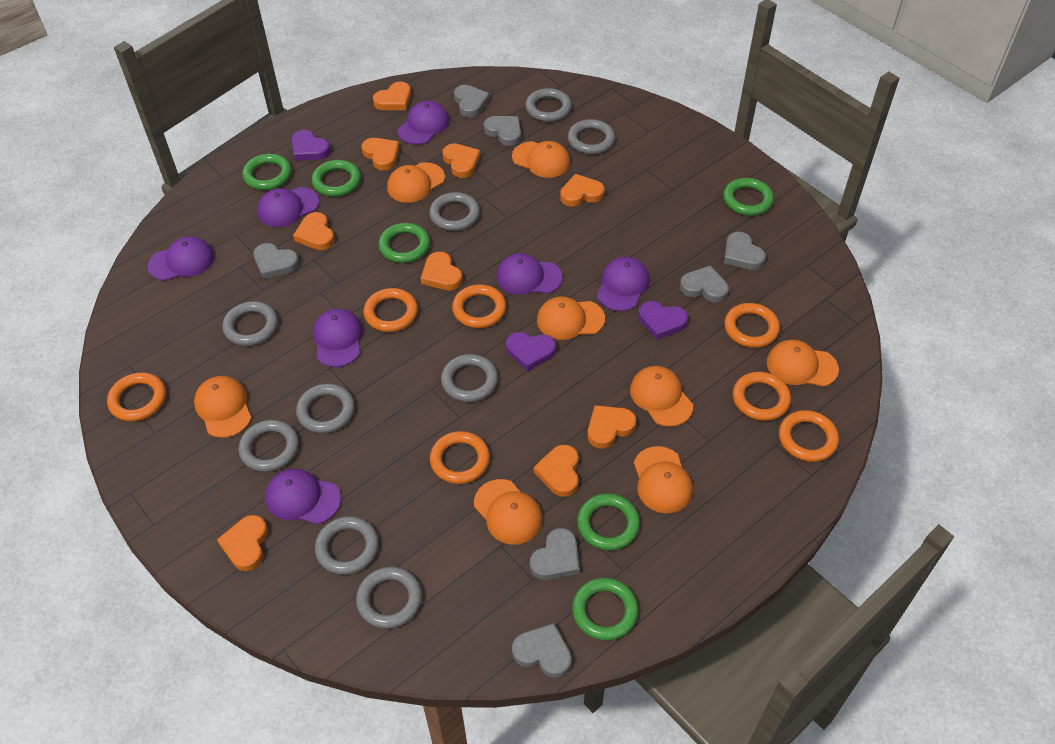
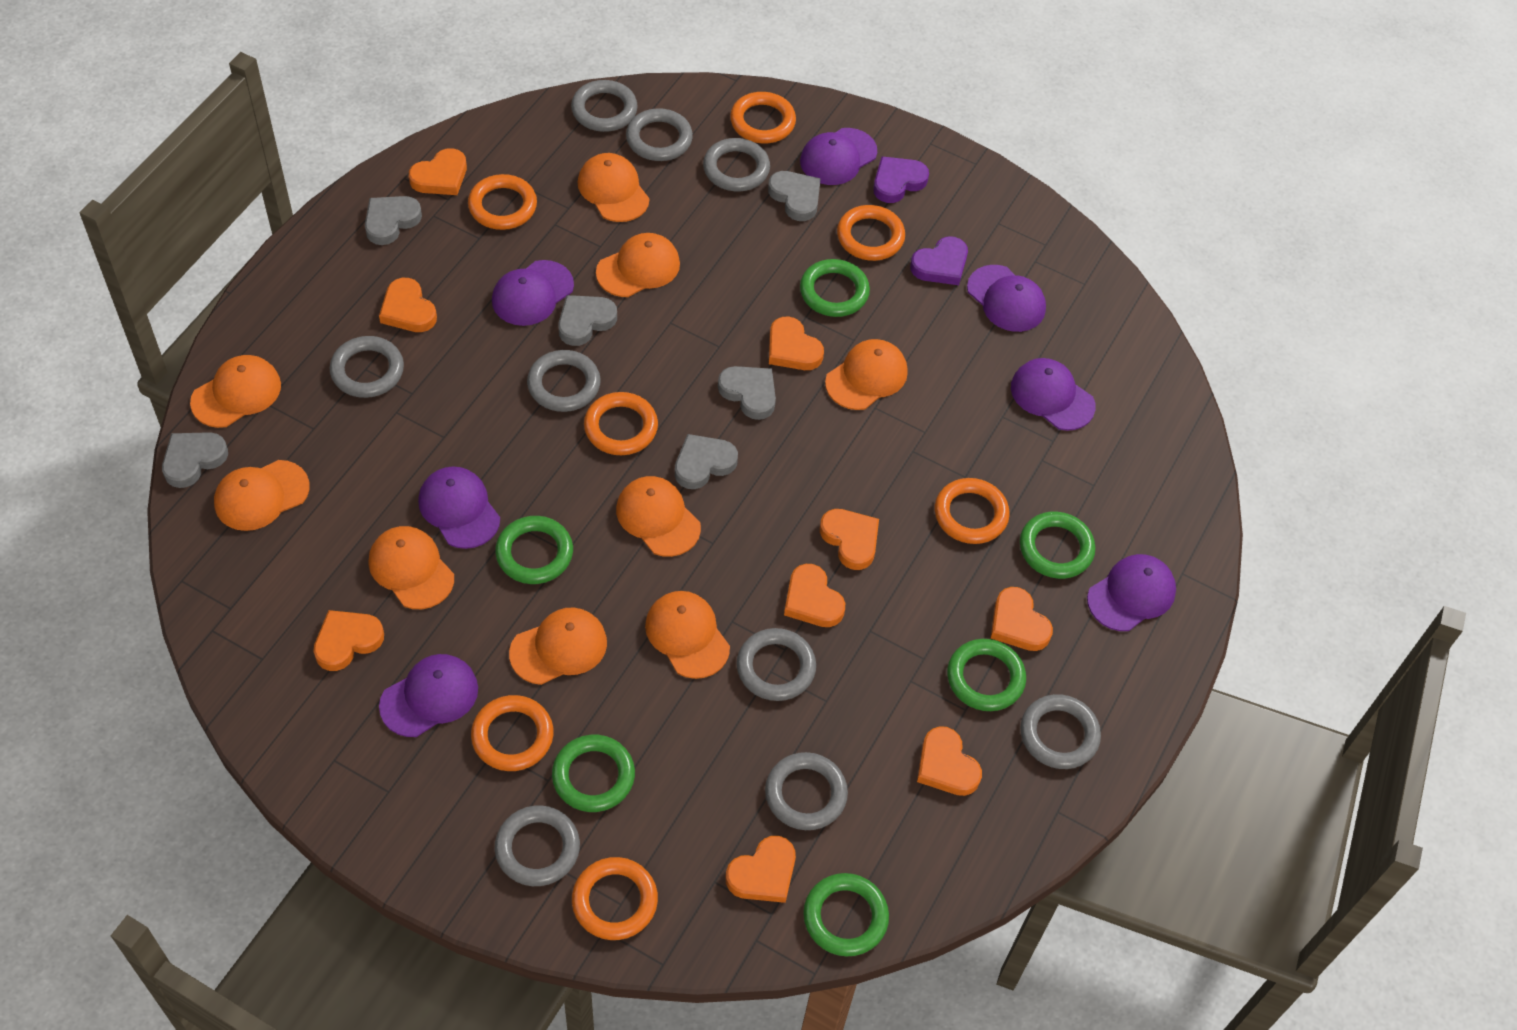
grey heart: [253,243,299,279] [454,85,490,117] [484,116,521,146] [512,623,572,678] [530,528,579,580] [680,266,729,303] [724,232,766,270] = 7 -> [162,432,228,488] [365,196,422,245] [558,295,617,346] [675,434,738,489] [718,366,776,420] [768,171,821,221] = 6
orange cap: [194,376,252,438] [387,162,445,203] [474,479,543,545] [512,141,570,178] [537,296,605,340] [630,366,693,427] [634,446,693,513] [767,340,839,387] = 8 -> [190,355,281,428] [214,460,310,531] [368,526,454,609] [509,607,607,685] [578,153,650,222] [596,233,680,297] [616,476,701,557] [645,591,730,679] [825,339,908,410] = 9
purple heart: [292,130,330,161] [506,332,556,371] [638,301,688,340] = 3 -> [873,156,929,203] [910,236,968,285] = 2

